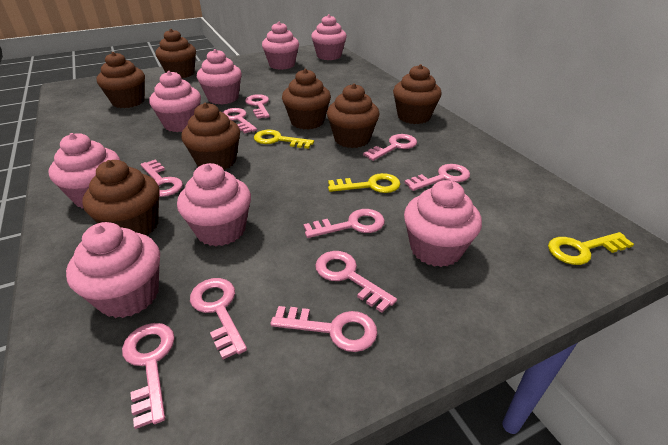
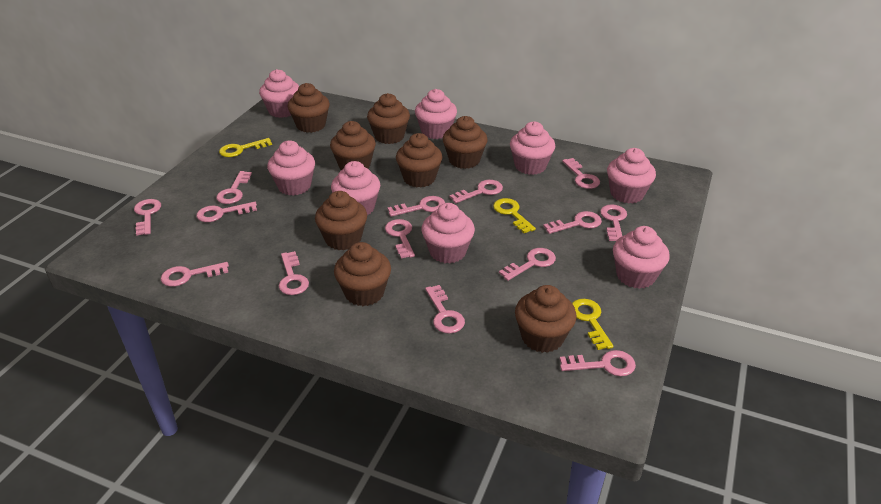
brown cupcake: [82,160,160,236] [97,52,145,108] [156,29,196,78] [181,103,240,170] [282,69,331,130] [327,83,380,148] [393,64,442,124] = 7 -> [288,83,330,133] [315,191,367,250] [330,121,376,170] [334,242,391,306] [367,93,410,144] [396,133,442,187] [443,116,487,169] [515,285,576,353] = 8
pink key: [122,323,175,429] [140,160,183,197] [190,278,247,359] [222,108,257,133] [245,94,270,119] [270,306,378,352] [304,209,385,238] [315,251,397,313] [363,134,417,161] [404,164,470,191] = 10 -> [134,199,161,236] [161,262,229,287] [196,202,257,222] [216,171,252,204] [279,251,309,295] [385,219,415,258] [387,196,445,217] [425,285,465,334] [450,180,503,203] [499,248,556,281] [544,211,602,234] [560,350,636,376] [562,158,600,189] [600,204,627,241] = 14

